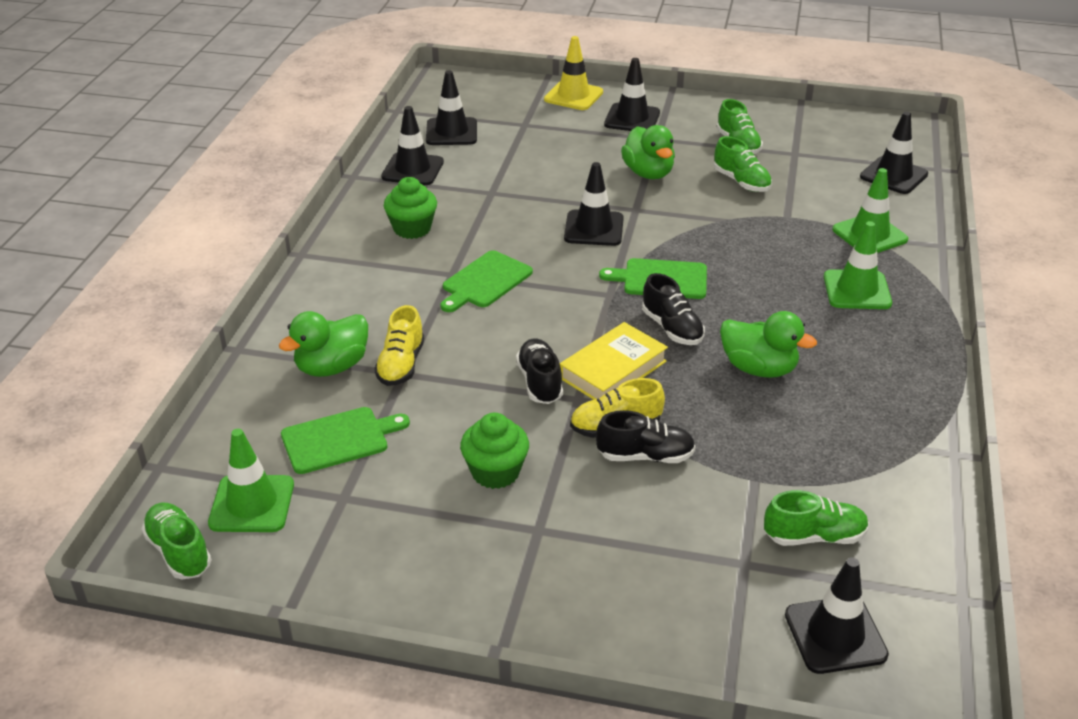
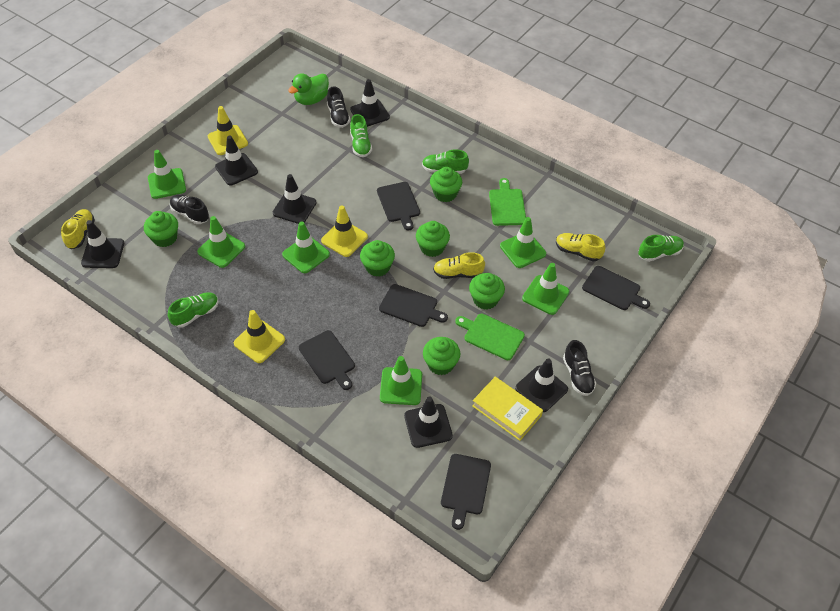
black cutting board: none = 0 -> [299,330,355,390] [377,182,420,230] [379,284,448,327] [441,454,491,530] [582,266,650,310] = 5
green cupcake: [384,177,437,239] [460,413,529,489] = 2 -> [144,211,178,247] [360,240,395,277] [416,221,450,257] [423,337,460,375] [430,167,462,202] [469,273,505,310] = 6
green cutting board: [281,407,410,474] [440,250,533,312] [599,258,707,299] = 3 -> [455,314,525,360] [489,178,526,226] = 2
green duck: [279,311,368,377] [621,125,675,179] [720,311,817,378] = 3 -> [288,73,329,105] = 1
green traffic cone: [208,429,294,532] [824,221,892,309] [832,168,908,253] = 3 -> [148,150,186,199] [197,216,245,268] [282,221,330,273] [380,356,422,405] [500,217,546,268] [522,263,569,315] = 6
yellow shoe: [374,305,424,386] [570,378,665,438] = 2 -> [61,209,95,249] [433,252,485,279] [556,233,605,261] = 3
yellow traffic cone: [544,36,603,110] = 1 -> [208,106,248,155] [234,310,285,363] [321,205,368,257] = 3

